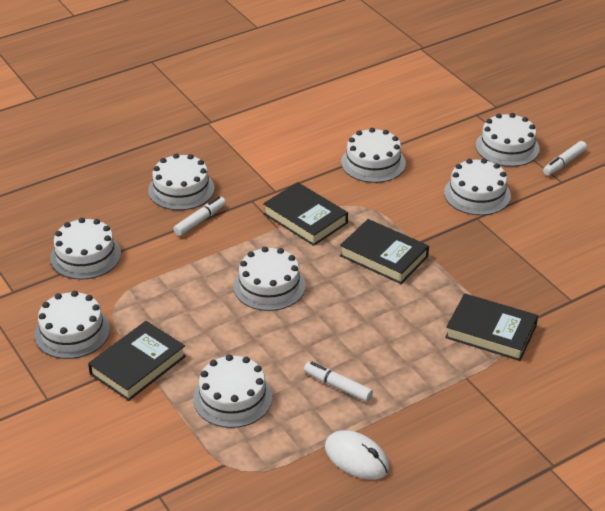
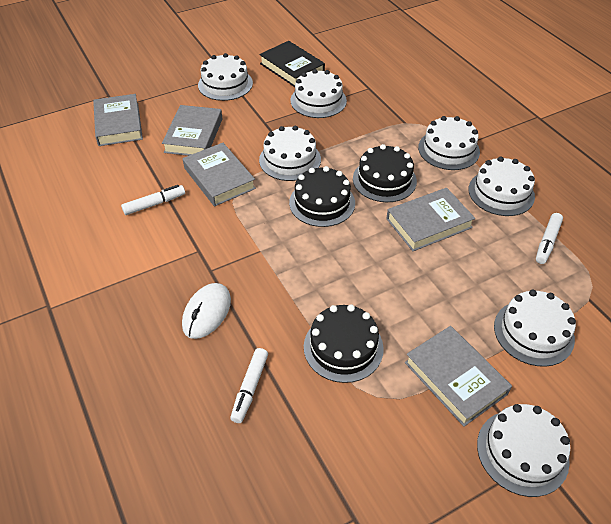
black book: [88,321,186,401] [263,182,348,246] [340,219,429,284] [445,293,538,361] = 4 -> [259,41,325,87] = 1
black cake: none = 0 -> [289,166,355,227] [304,304,384,383] [353,144,417,202] = 3
grey book: none = 0 -> [93,94,143,146] [162,105,222,156] [183,143,256,206] [386,188,475,251] [405,326,512,427] = 5
white cake: [34,291,110,359] [50,217,121,279] [148,153,215,210] [193,354,272,428] [233,247,306,311] [341,128,406,183] [444,158,511,215] [476,113,540,167] = 8 -> [198,53,253,101] [259,126,321,181] [291,69,347,118] [418,116,480,170] [468,157,535,216] [477,404,570,497] [494,289,576,367] = 7

